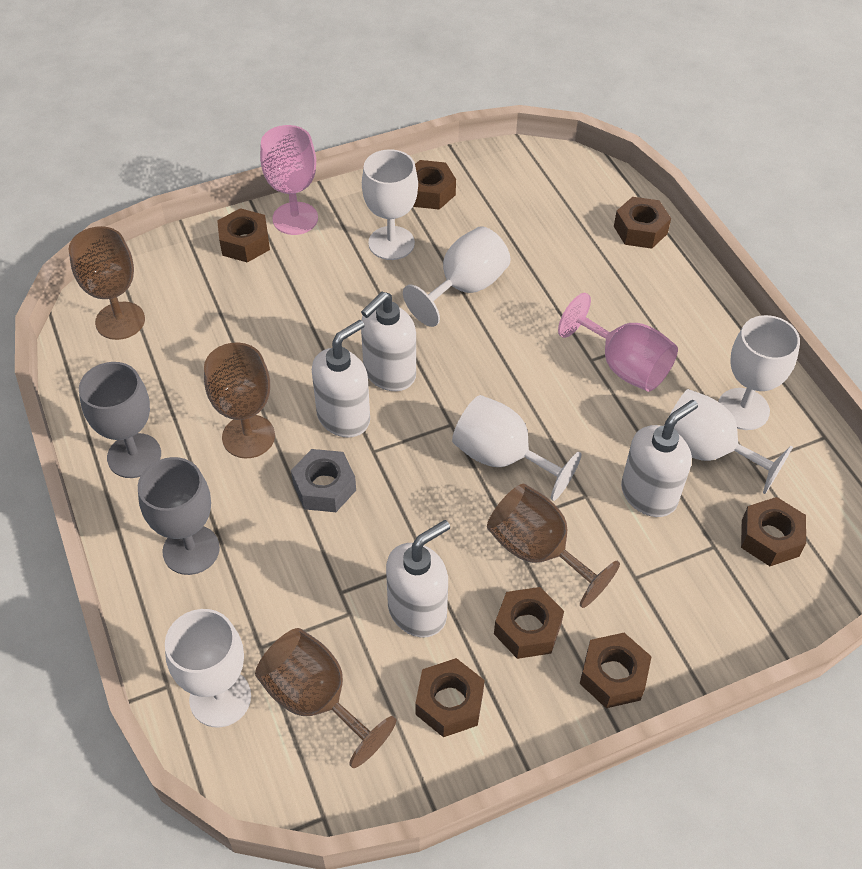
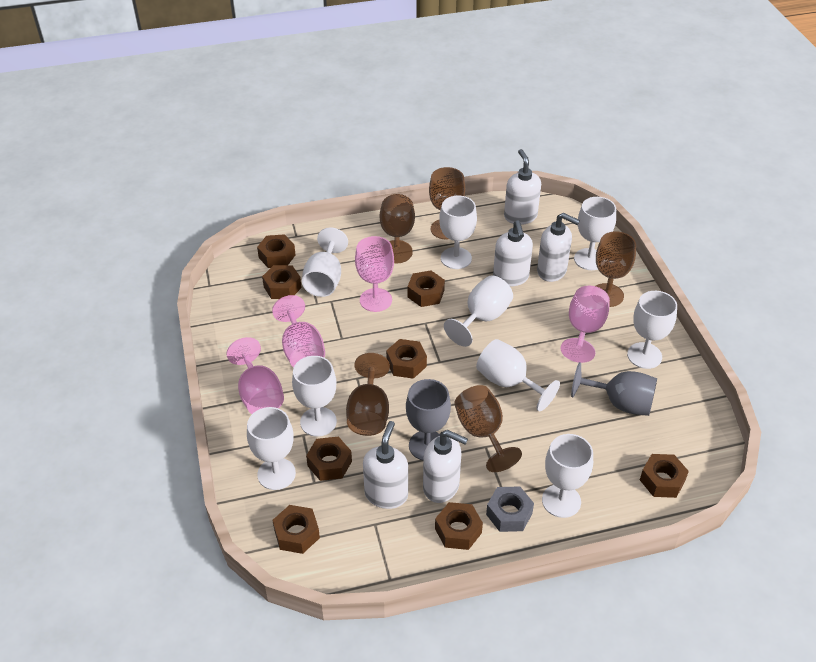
brown goblet: [69,226,145,340] [204,342,275,458] [255,628,396,768] [487,484,620,608] = 4 -> [346,353,390,436] [380,194,415,263] [429,167,465,239] [454,385,522,472] [596,231,636,307] = 5
brown nut: [217,208,270,263] [413,160,456,210] [415,658,485,737] [494,587,564,659] [579,633,652,708] [614,197,671,249] [741,497,806,566] = 7 -> [257,234,296,268] [262,265,302,299] [273,505,320,554] [306,436,352,481] [386,339,427,379] [408,270,445,307] [435,502,483,550] [640,454,689,498] = 8
pink goblet: [260,125,318,235] [558,293,678,392] = 2 -> [226,337,284,414] [272,295,325,367] [355,236,394,312] [560,285,610,363] = 4
white goblet: [165,609,251,727] [362,149,418,260] [403,226,510,327] [452,395,582,501] [669,389,793,494] [718,315,800,430] = 6 -> [247,407,296,490] [292,356,337,437] [302,227,348,297] [439,196,477,269] [444,275,513,347] [476,339,560,412] [542,434,593,518] [574,197,616,270] [627,291,677,369] = 9
white soap dispenser: [312,320,370,438] [361,292,416,391] [386,520,450,637] [621,400,698,517] = 4 -> [363,421,408,509] [423,430,468,503] [493,220,533,286] [504,149,541,225] [537,213,580,282] = 5

